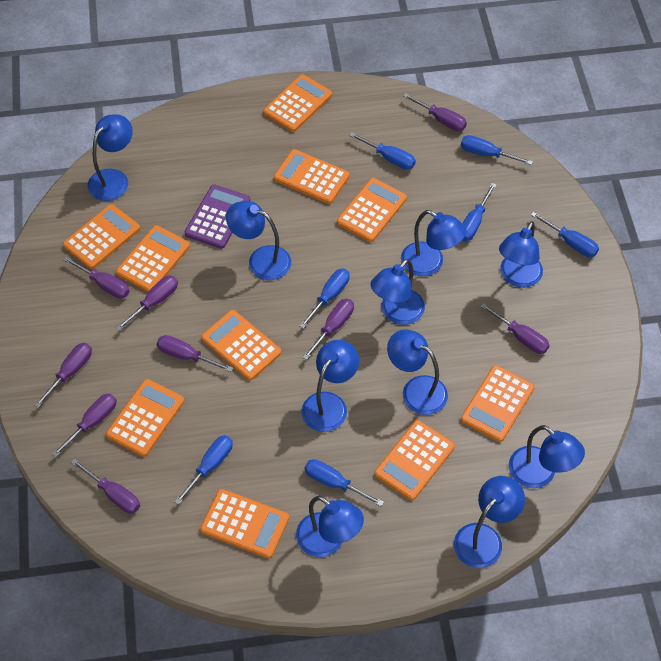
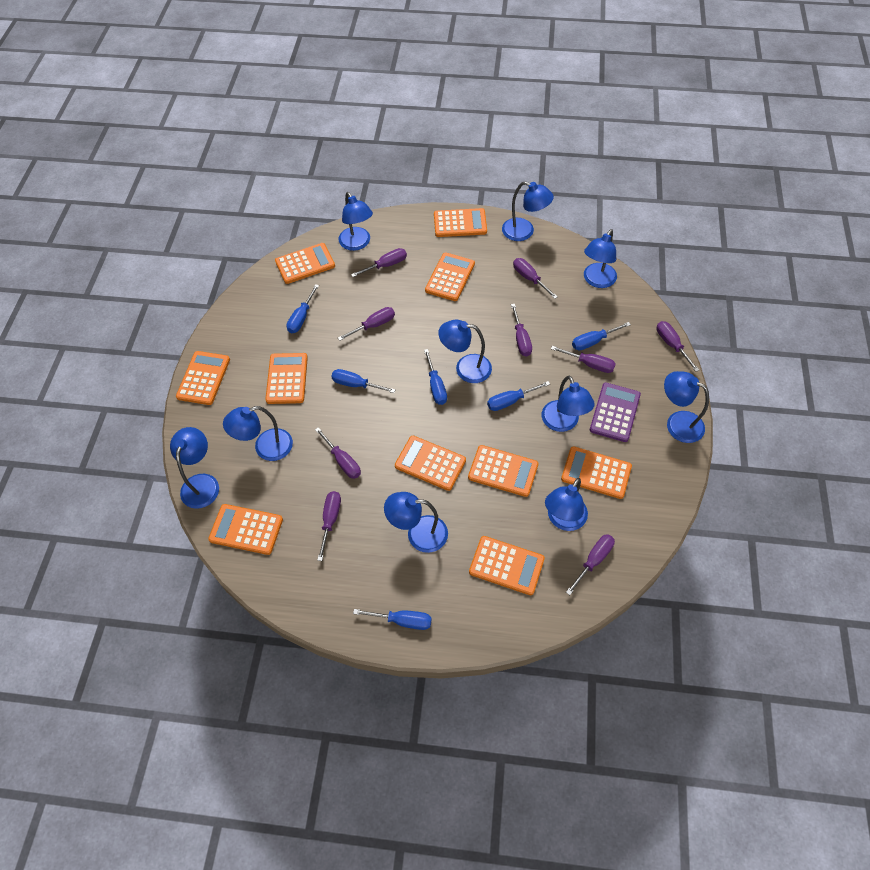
blue screwdriver: [174,435,233,505] [299,269,349,329] [305,459,384,506] [349,132,416,170] [461,135,533,165] [462,183,497,241] [531,212,599,257] = 7 -> [286,284,319,333] [331,369,396,393] [353,609,432,630] [424,349,447,405] [487,381,550,411] [572,322,631,350] = 6

